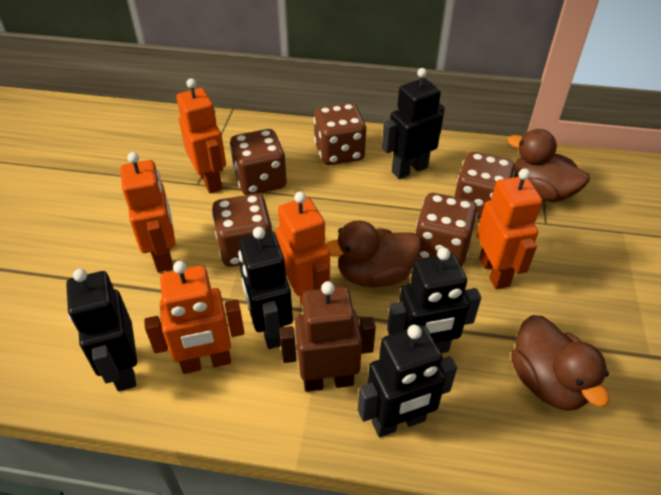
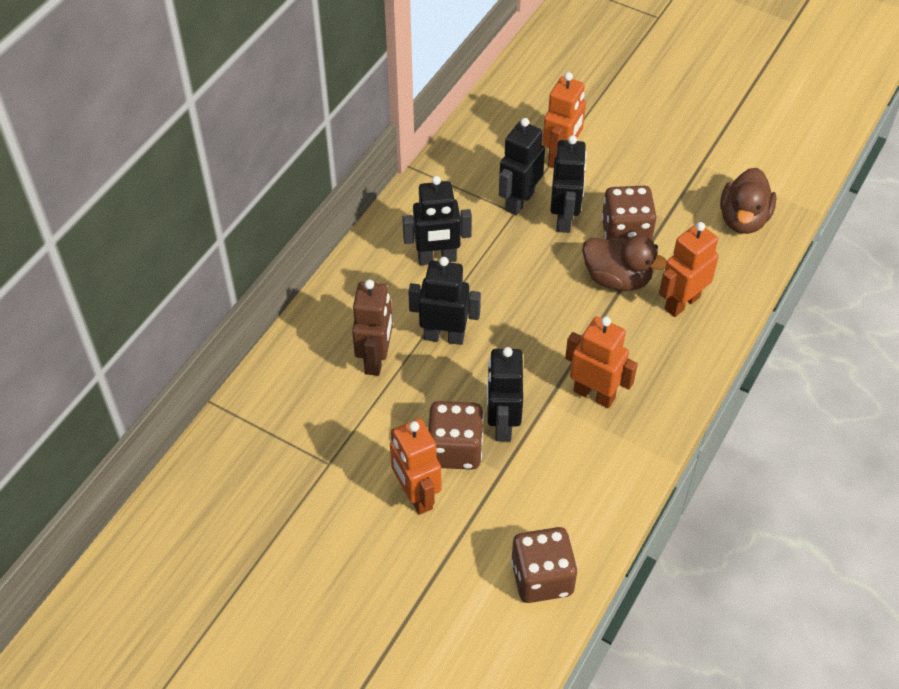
brown dice: [212,193,272,267] [230,129,287,195] [314,103,366,165] [416,193,478,266] [454,152,515,219] = 5 -> [428,401,484,470] [511,527,578,603] [601,186,657,241] = 3
brown duck: [326,220,421,288] [508,129,590,202] [511,315,609,411] = 3 -> [582,236,667,291] [720,168,776,234] = 2
orange robot: [120,152,176,272] [144,261,245,374] [176,78,226,193] [276,192,330,307] [477,168,542,289] = 5 -> [390,419,441,515] [542,72,586,168] [565,316,638,408] [659,222,719,317] = 4

